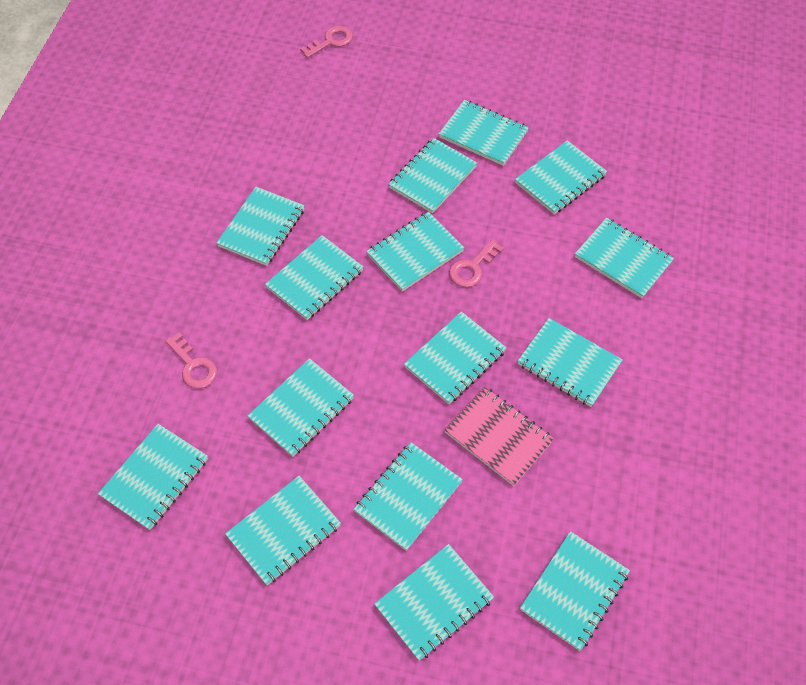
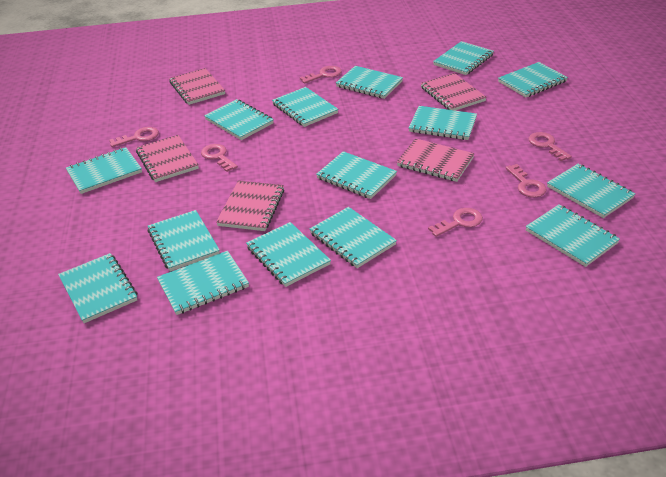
pink key: [165,332,217,388] [300,26,353,58] [449,239,504,287] = 3 -> [109,127,159,147] [201,144,238,172] [300,66,342,84] [428,208,483,237] [506,164,546,198] [529,132,572,161] = 6
pink notebook: [444,387,554,486] = 1 -> [136,135,199,182] [169,68,225,105] [216,181,284,231] [397,138,475,182] [420,73,487,110] = 5

